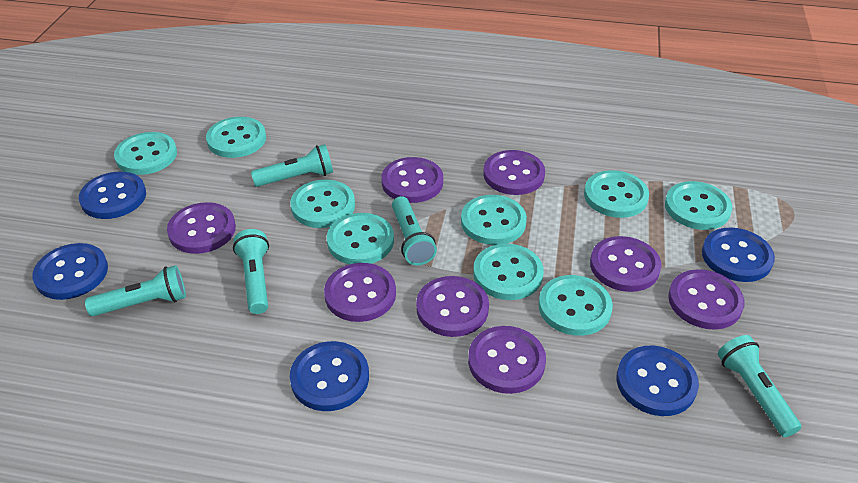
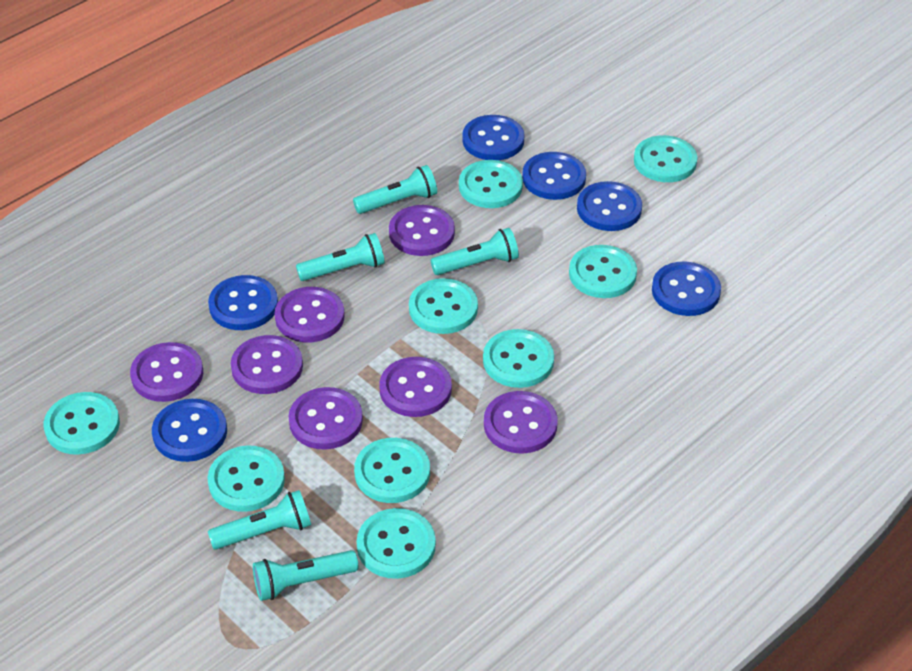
blue button: [32,243,108,300] [79,172,146,219] [290,341,369,411] [616,346,699,416] [702,227,775,282] = 5 -> [152,399,227,462] [208,275,278,330] [462,115,525,160] [522,152,586,200] [577,181,642,231] [652,262,721,316] = 6
purple button: [167,202,236,254] [324,263,396,322] [381,157,443,203] [416,276,489,337] [468,326,546,394] [483,150,545,195] [590,236,661,292] [668,269,745,330] = 8 -> [130,342,203,402] [231,335,303,394] [275,287,345,342] [288,387,363,450] [379,357,452,417] [389,205,455,256] [484,391,558,454] = 7

